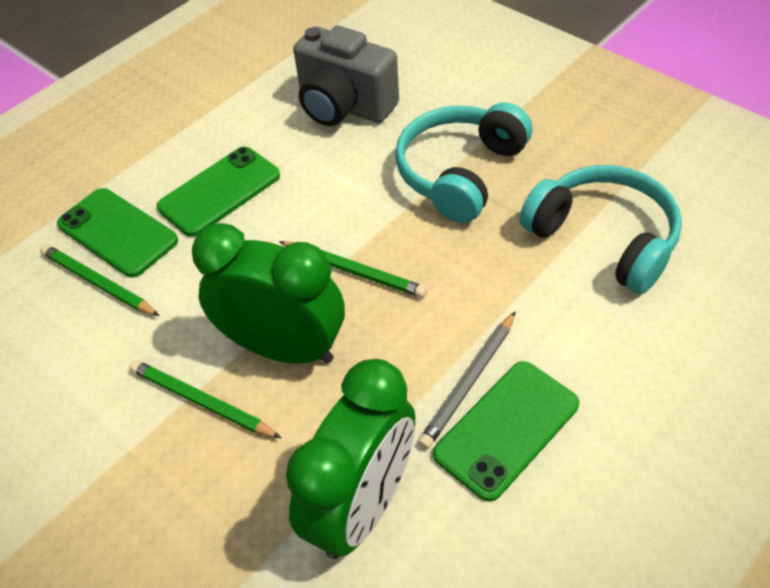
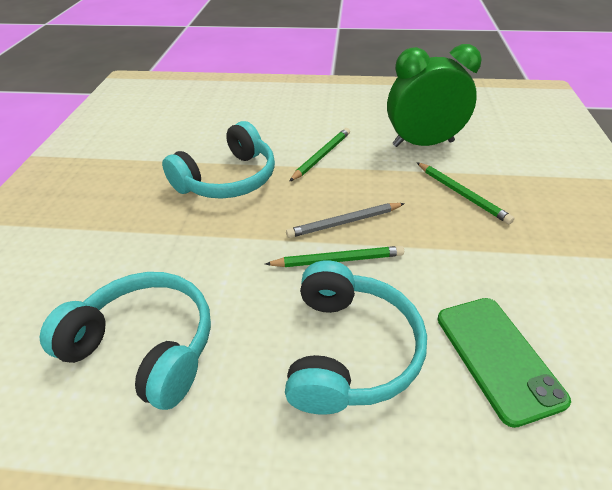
green clock: [192,223,345,364] [286,359,415,559] = 2 -> [387,44,482,147] = 1
green phone: [57,188,178,278] [157,147,280,237] [433,361,579,502] = 3 -> [437,298,571,428] = 1
grey camera: [293,26,399,126] = 1 -> none = 0
turquoise headphones: [395,102,532,223] [520,165,682,294] = 2 -> [40,272,211,410] [162,121,275,199] [285,260,427,415] = 3

